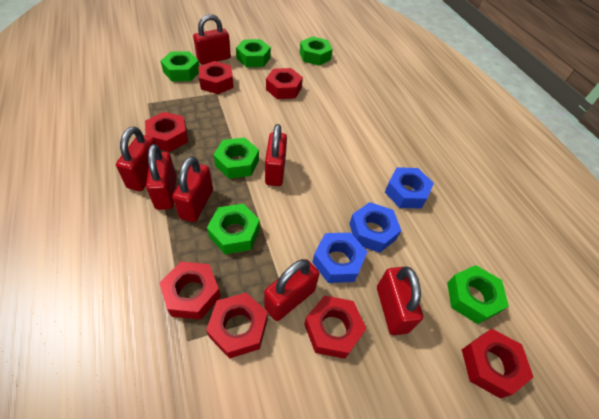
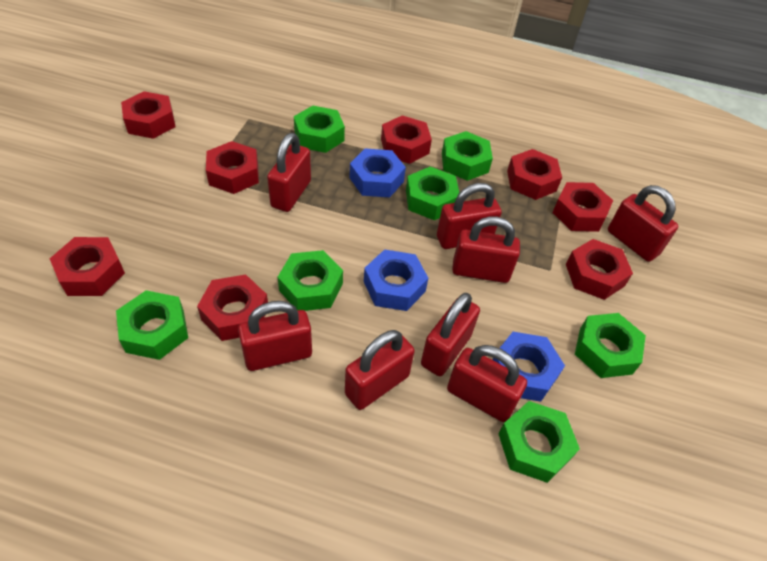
green nut: [161,51,199,82] [207,204,260,254] [213,137,259,179] [236,39,271,67] [300,36,333,66] [447,265,509,324] = 6 -> [116,290,188,360] [278,250,343,311] [294,106,345,153] [406,166,459,220] [442,131,493,181] [498,401,580,483] [575,313,646,378] = 7
red nut: [145,112,188,152] [159,261,221,320] [198,61,234,94] [206,293,268,359] [266,68,303,99] [304,295,366,359] [462,329,533,399] = 7 -> [50,237,125,296] [121,91,176,139] [197,274,268,341] [206,141,259,194] [381,115,432,164] [507,149,562,200] [552,182,613,232] [566,239,633,300] = 8
red padlock: [116,126,156,191] [146,144,176,210] [172,156,213,222] [193,14,231,65] [264,259,319,321] [265,124,287,186] [377,267,423,335] = 7 -> [238,301,312,371] [267,133,311,212] [345,330,415,410] [421,293,480,376] [437,183,502,249] [447,345,527,422] [452,216,520,283] [608,185,678,262] = 8

